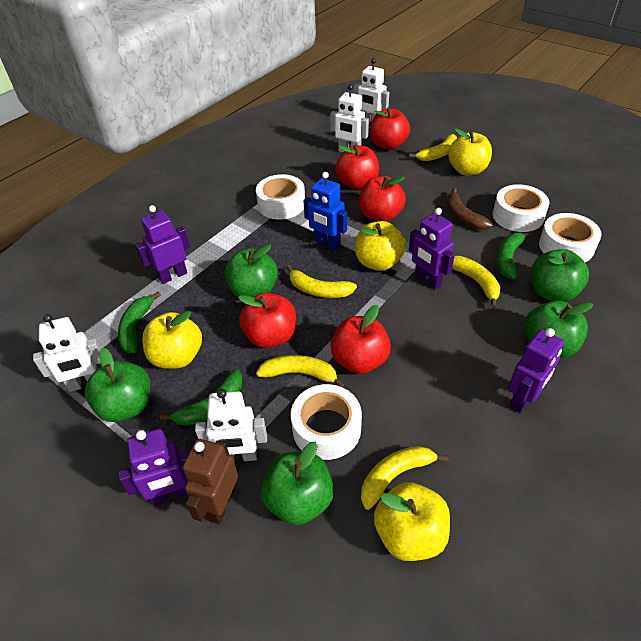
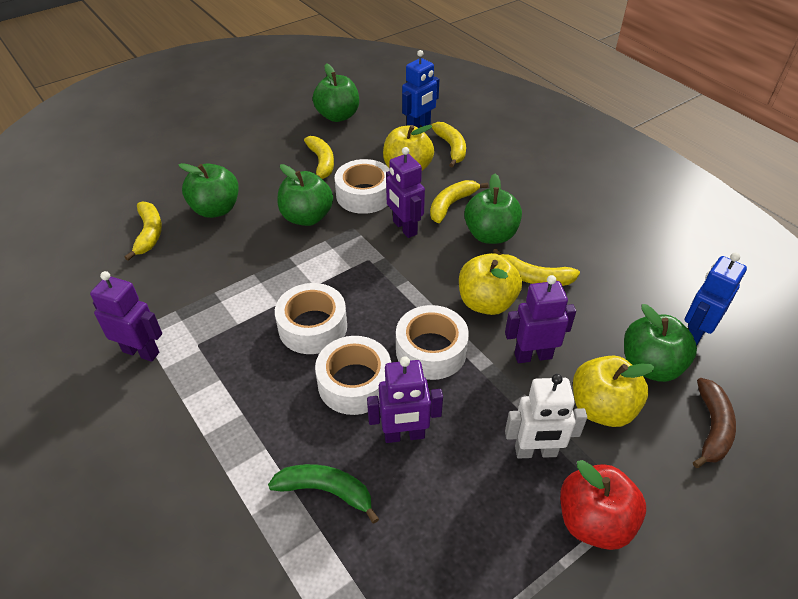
blue robot: [303,172,347,250] = 1 -> [402,50,439,128] [685,253,747,345] = 2
brown robot: [183,439,238,524] = 1 -> none = 0
green banana: [118,291,161,354] [160,369,242,426] [497,231,532,280] = 3 -> [268,464,379,523] = 1
red apple: [238,292,296,348] [330,305,391,374] [336,144,379,189] [359,176,406,222] [370,107,410,150] = 5 -> [560,460,646,550] = 1
white robot: [33,314,101,392] [195,389,267,461] [330,84,369,152] [354,58,389,122] = 4 -> [505,374,587,459] = 1
yellow apple: [142,311,202,369] [355,221,406,271] [374,482,450,561] [448,128,492,175] = 4 -> [383,125,434,171] [459,253,522,315] [573,356,655,427] = 3

